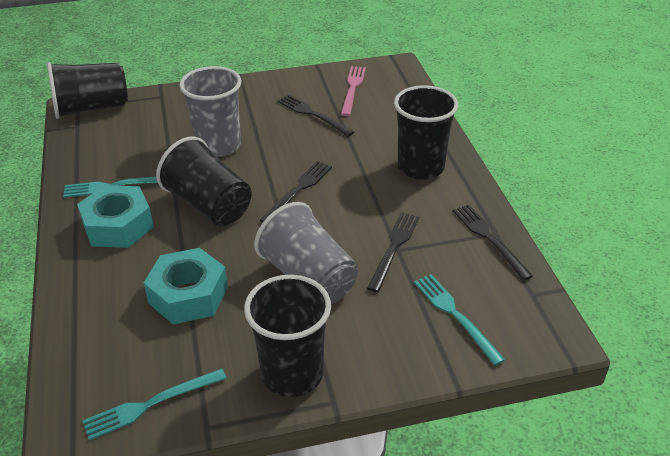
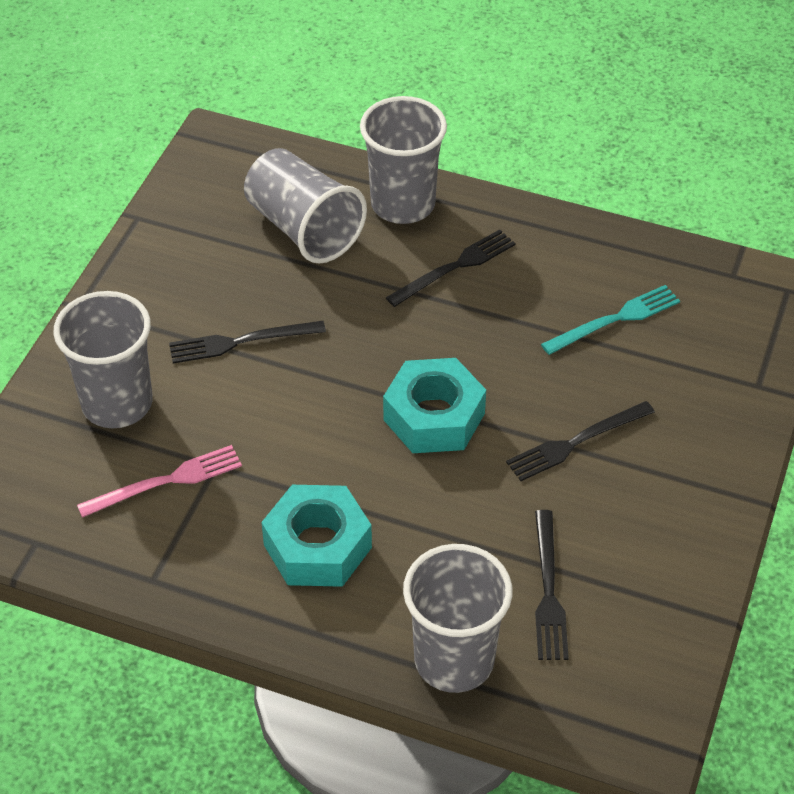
black cup: [47,62,128,119] [156,136,252,226] [244,275,331,397] [394,85,458,180] = 4 -> none = 0
grey cup: [179,66,241,157] [254,202,358,304] = 2 -> [53,291,153,428] [244,148,367,264] [360,96,447,224] [403,544,512,693] = 4
turquoise fork: [63,176,158,198] [82,368,227,440] [414,274,505,366] = 3 -> [541,285,680,355] = 1

